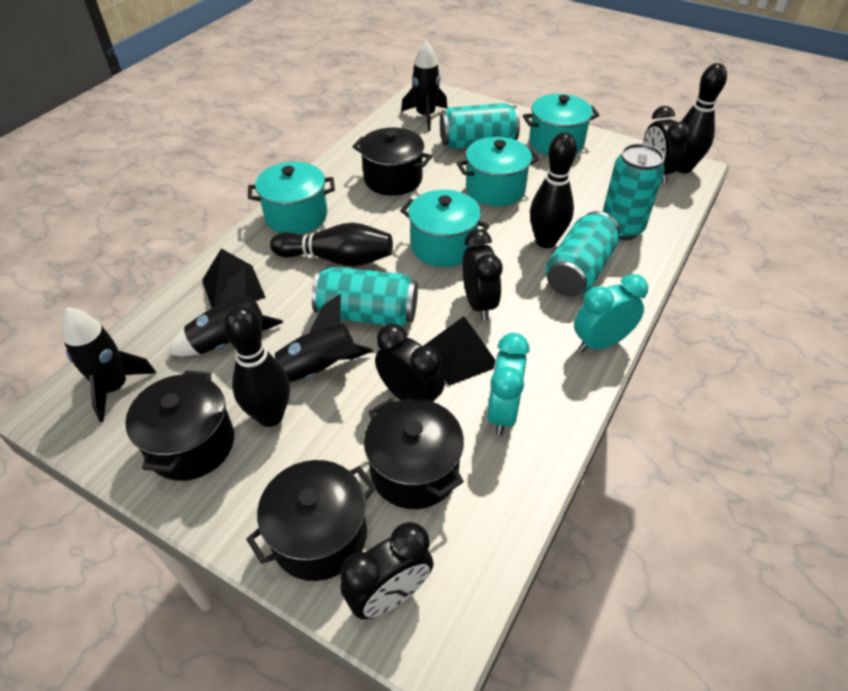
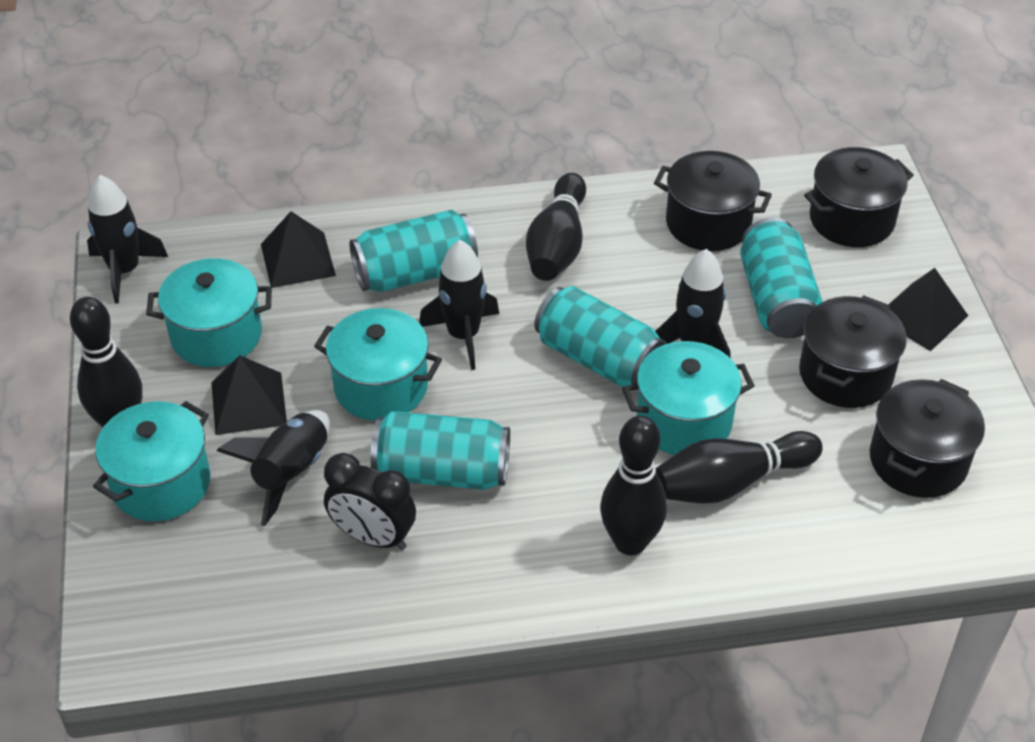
black clock: [341,522,434,619] [375,324,445,402] [462,229,502,321] [643,106,690,184] = 4 -> [324,453,416,550] = 1
black pyramid: [202,248,266,308] [424,316,496,386] = 2 -> [211,355,287,435] [261,211,336,288] [888,268,968,351] = 3
turquoise clock: [487,333,530,435] [574,274,648,352] = 2 -> none = 0

